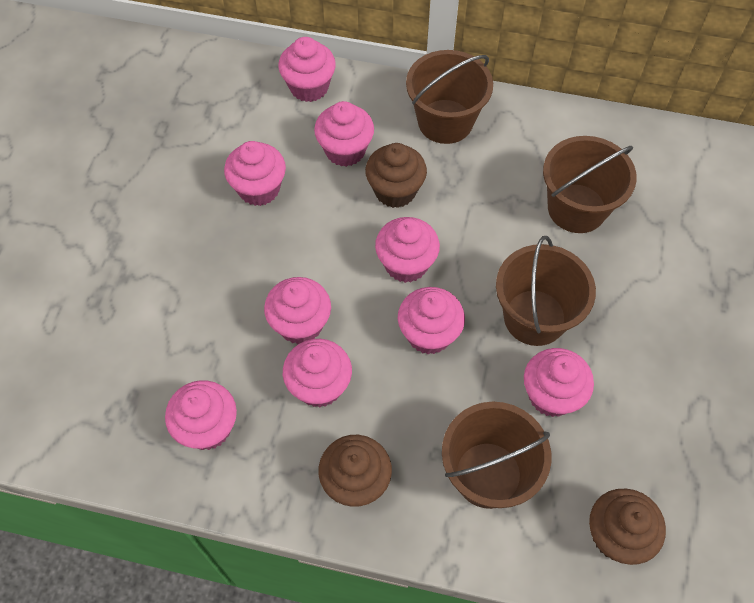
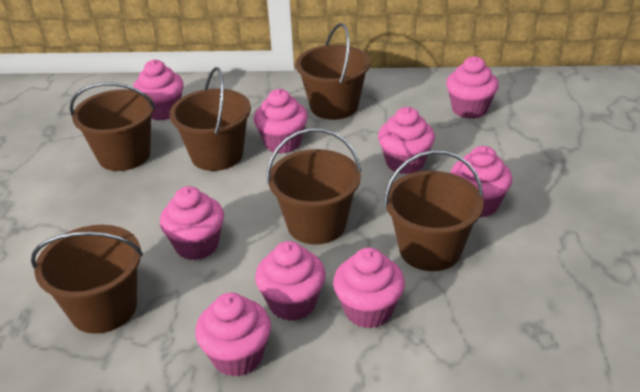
brown bucket: [406,50,493,144] [442,402,551,509] [496,236,596,346] [543,136,637,233] = 4 -> [31,225,143,334] [70,82,156,171] [170,67,251,171] [267,128,361,245] [296,23,370,120] [384,150,483,271] = 6
brown cupcake: [319,435,392,507] [365,143,427,208] [589,489,666,565] = 3 -> none = 0

